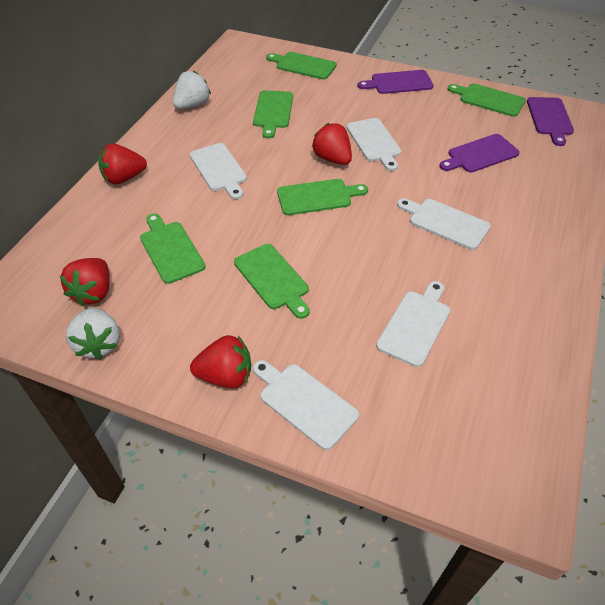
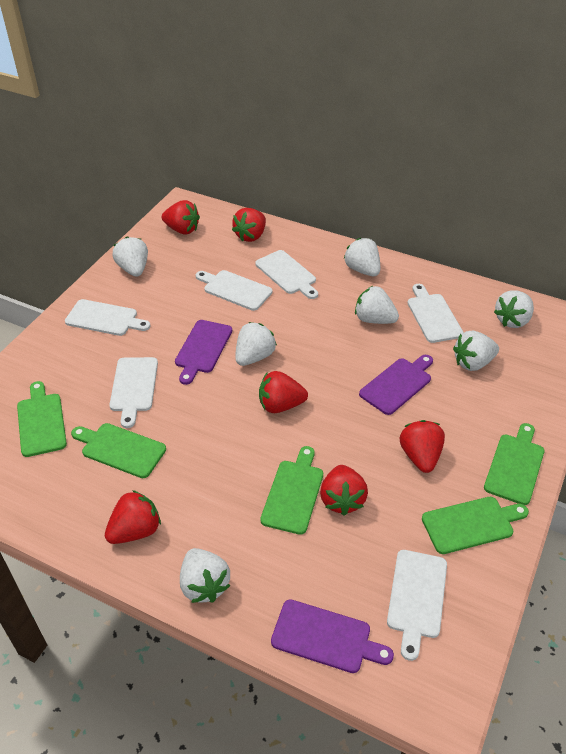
green cutting board: [140,213,206,284] [234,244,309,319] [253,90,293,139] [266,52,337,80] [277,179,368,215] [447,83,526,117] = 6 -> [17,381,67,457] [71,423,166,478] [260,446,323,535] [422,497,529,554] [484,423,545,505] = 5
red strawberry: [60,258,110,306] [98,143,147,184] [190,335,251,389] [311,123,352,165] = 4 -> [105,490,161,544] [162,200,200,235] [232,208,266,242] [259,371,308,413] [320,465,368,516] [400,420,445,473] = 6
white cutting board: [190,143,247,199] [253,360,359,450] [346,118,401,171] [376,281,450,367] [397,198,491,250] = 5 -> [65,299,151,336] [109,357,158,428] [196,270,272,311] [255,250,318,299] [387,550,447,661] [408,284,464,343] = 6
white strawberry: [66,307,120,359] [173,71,211,109] = 2 -> [112,237,148,277] [180,548,230,603] [235,322,277,366] [344,238,380,276] [355,286,399,324] [453,331,499,371] [494,290,534,328] = 7

